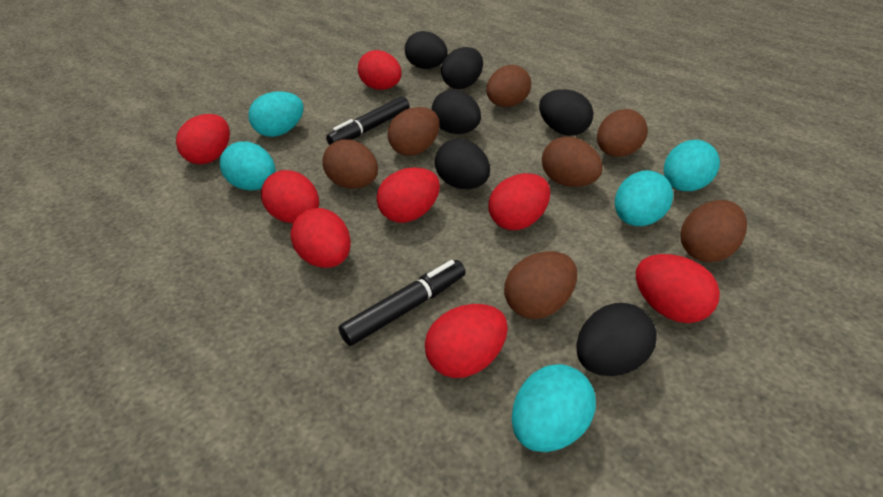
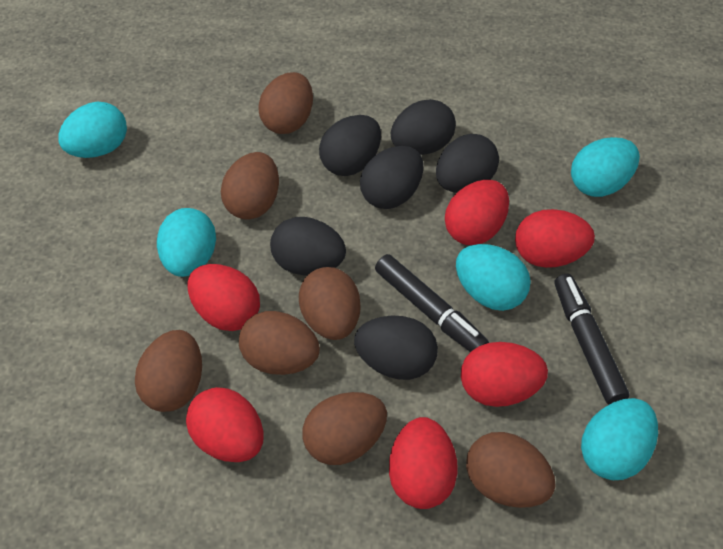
red egg: [176,114,230,164] [261,170,319,223] [290,208,351,268] [358,50,402,90] [377,167,440,223] [425,304,508,378] [489,173,550,230] [636,254,720,323] = 8 -> [186,387,263,462] [187,264,260,331] [389,417,457,509] [445,180,509,245] [461,342,548,407] [515,209,595,268] = 6

